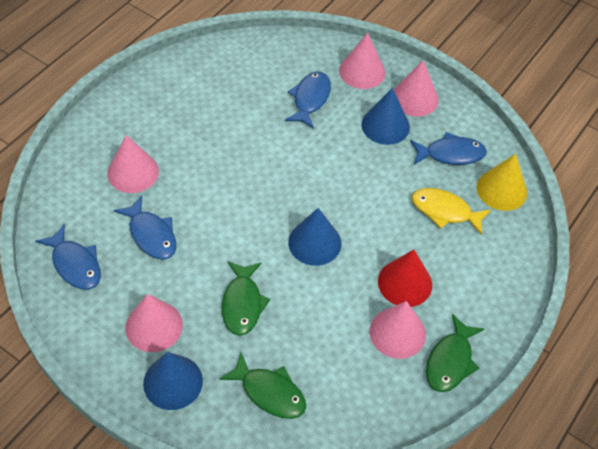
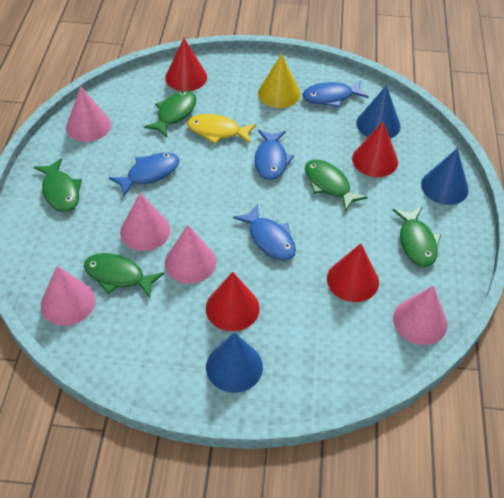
green fish: [219,353,306,419] [222,261,270,336] [426,314,484,392] = 3 -> [34,158,82,212] [84,253,164,298] [144,91,196,137] [305,159,368,212] [393,207,441,267] = 5
red cone: [378,250,432,307] = 1 -> [165,38,207,91] [206,272,260,331] [327,243,379,302] [352,121,398,177] = 4

